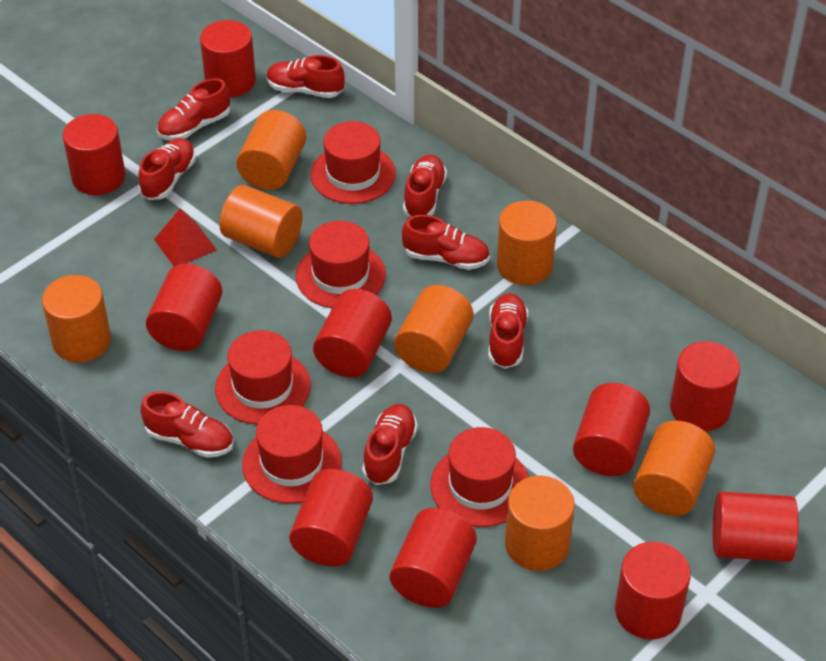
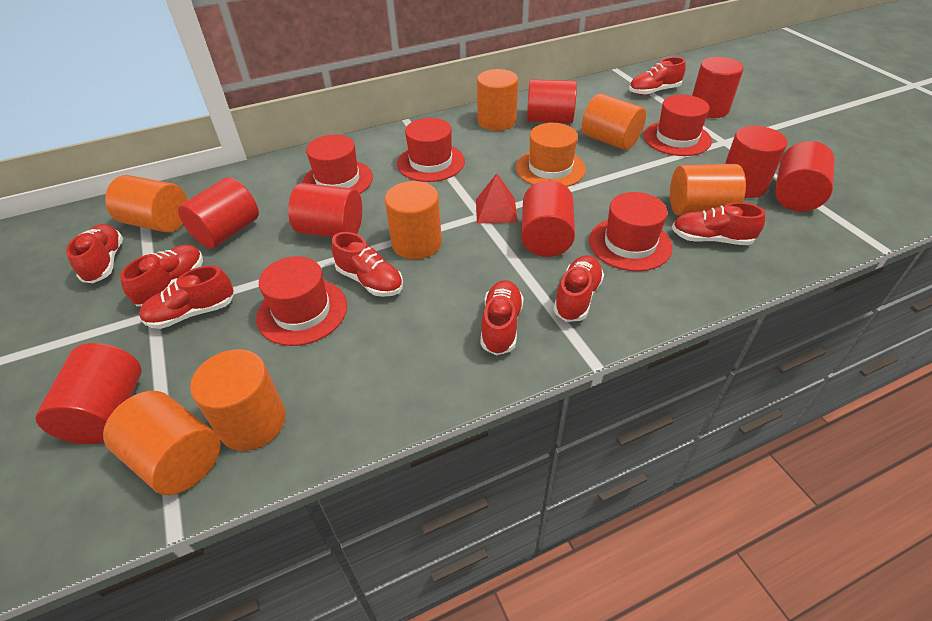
orange hat: none = 0 -> [516,123,586,187] = 1
red cylinder: [63,114,125,195] [146,264,222,351] [200,20,256,98] [289,469,373,566] [313,289,392,377] [390,508,477,608] [573,383,650,476] [615,541,691,640] [670,341,740,432] [713,492,799,562] = 10 -> [35,343,141,444] [178,177,259,249] [288,183,362,237] [521,180,575,257] [527,79,577,123] [692,57,744,118] [725,126,787,198] [775,141,835,211] = 8

